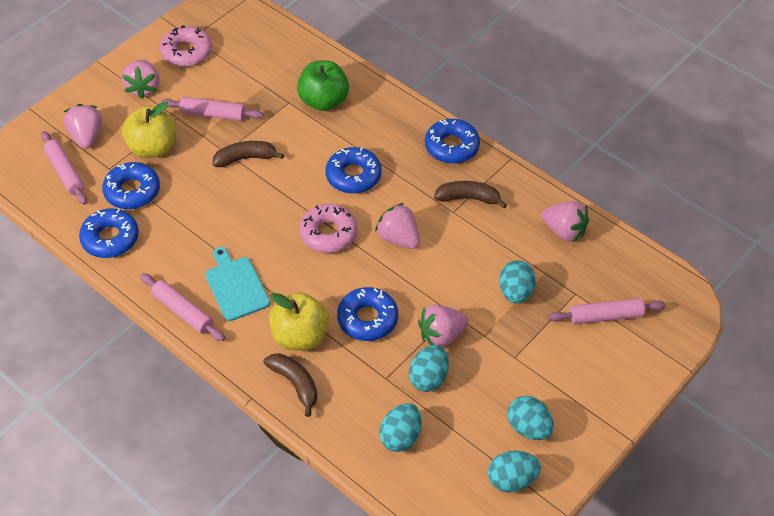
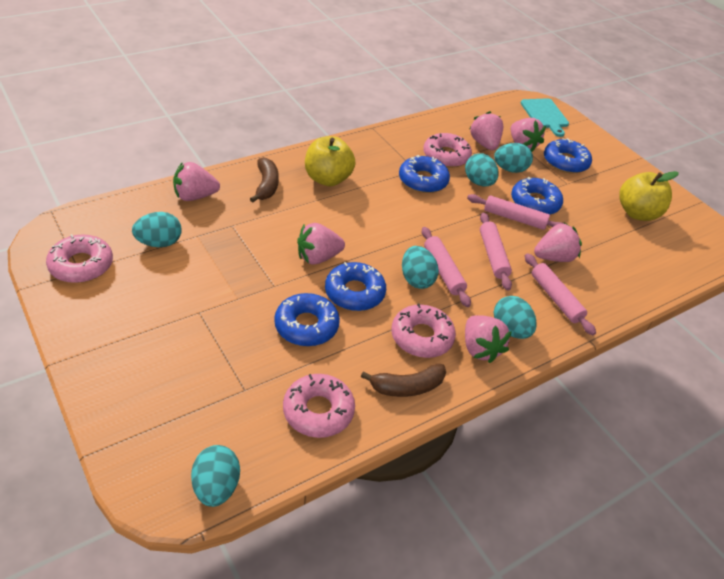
brown banana: [213,141,284,167] [264,353,318,417] [434,181,507,208] = 3 -> [250,157,279,202] [361,364,446,397] = 2
green apple: [297,60,349,111] = 1 -> none = 0
pink donut: [160,25,212,67] [299,204,357,253] = 2 -> [46,234,113,283] [283,374,355,438] [391,304,456,358] [423,133,472,168] = 4
pink strawberry: [63,104,102,149] [122,60,160,99] [375,203,420,249] [418,305,468,347] [542,201,589,243] = 5 -> [173,162,220,201] [297,223,345,264] [465,315,512,363] [470,111,503,150] [511,118,546,152] [534,223,582,262] = 6
turquoise egg: [379,403,422,452] [409,345,449,392] [488,451,541,492] [499,260,536,304] [508,396,554,440] = 5 -> [132,212,182,247] [191,445,240,507] [402,246,439,289] [465,153,499,186] [494,143,533,173] [494,296,537,339] = 6

